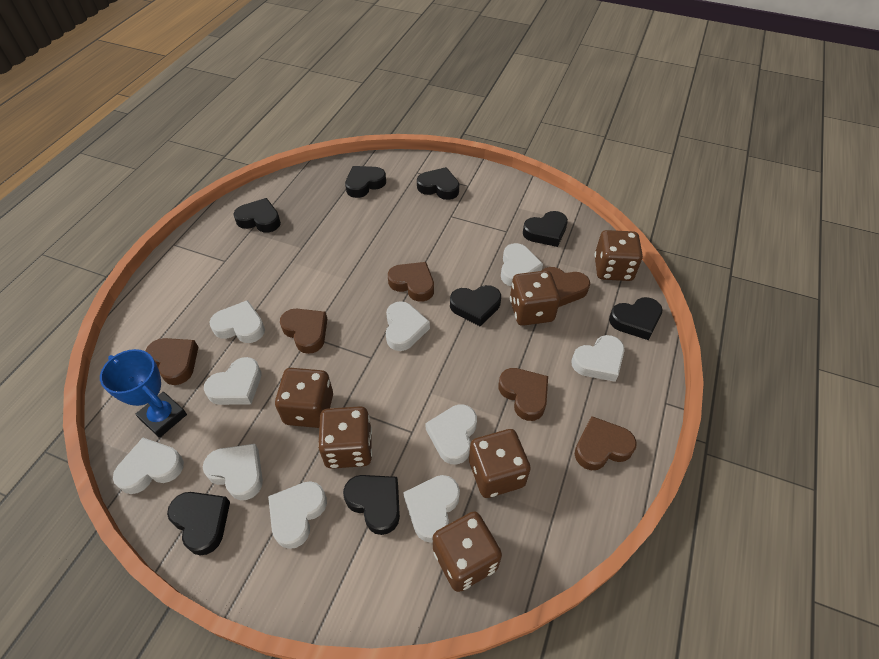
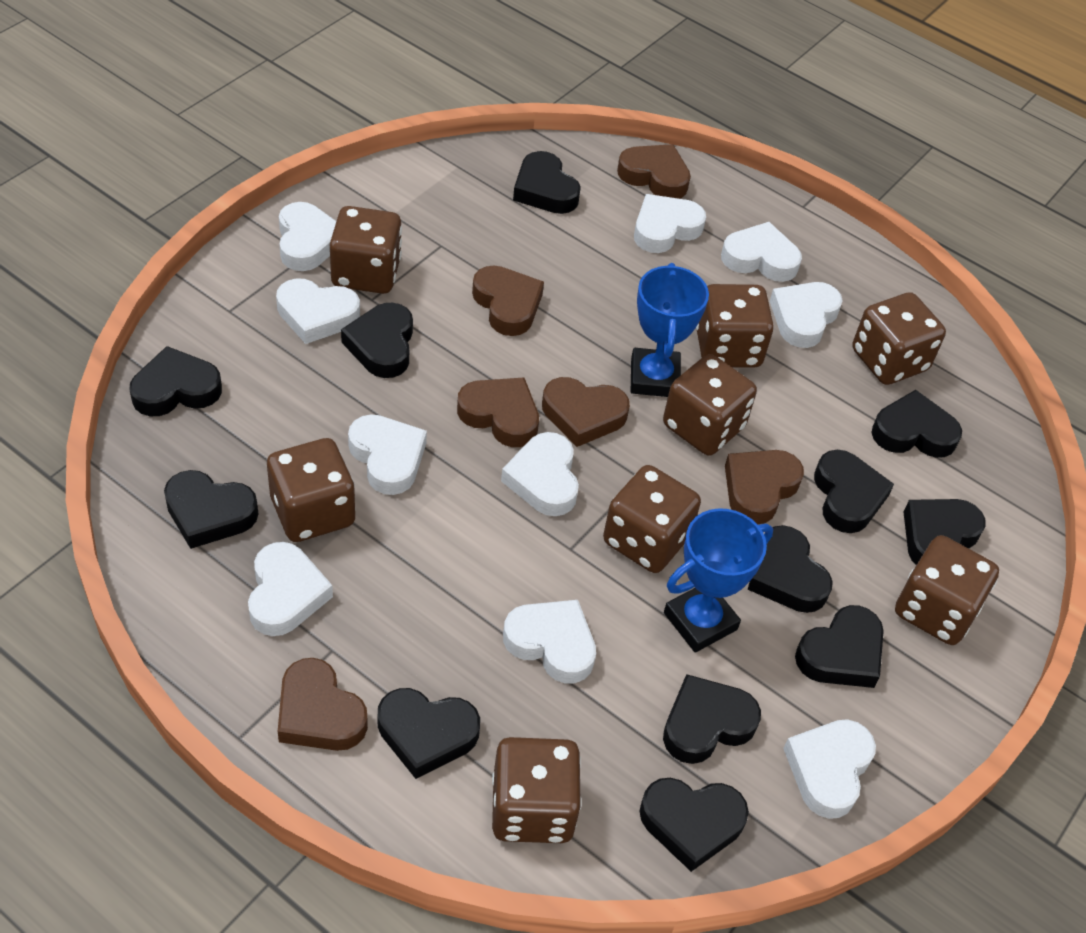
black heart: [167,492,230,555] [233,198,281,233] [343,475,400,535] [345,166,386,198] [417,167,459,200] [450,285,501,326] [523,211,568,247] [609,297,662,340] = 8 -> [129,346,222,416] [164,470,258,549] [341,303,413,378] [378,688,480,779] [513,151,581,214] [639,778,749,872] [663,674,761,764] [747,525,833,613] [795,605,884,688] [814,450,894,533] [871,390,962,458] [903,499,986,565] = 12
blue trophy: [100,349,187,438] = 1 -> [631,263,709,397] [664,508,773,653] = 2
brown dice: [275,368,333,428] [318,406,372,469] [433,511,502,592] [469,429,531,498] [510,270,560,326] [594,230,643,281] = 6 -> [267,438,355,542] [330,206,402,294] [492,737,582,843] [603,465,701,573] [663,354,757,456] [696,284,774,368] [852,292,946,385] [895,535,999,645] = 8

